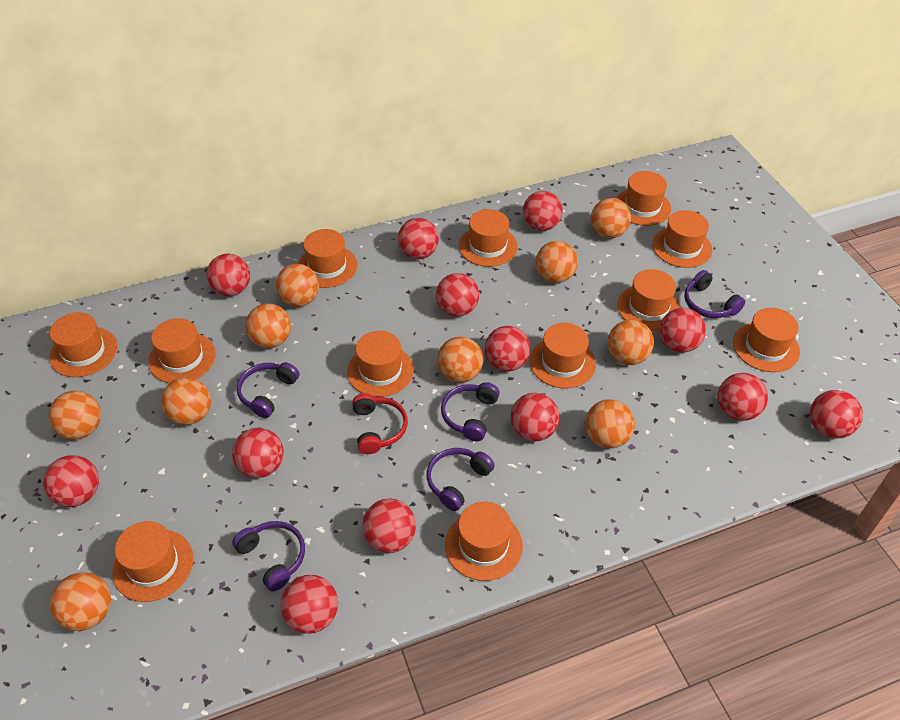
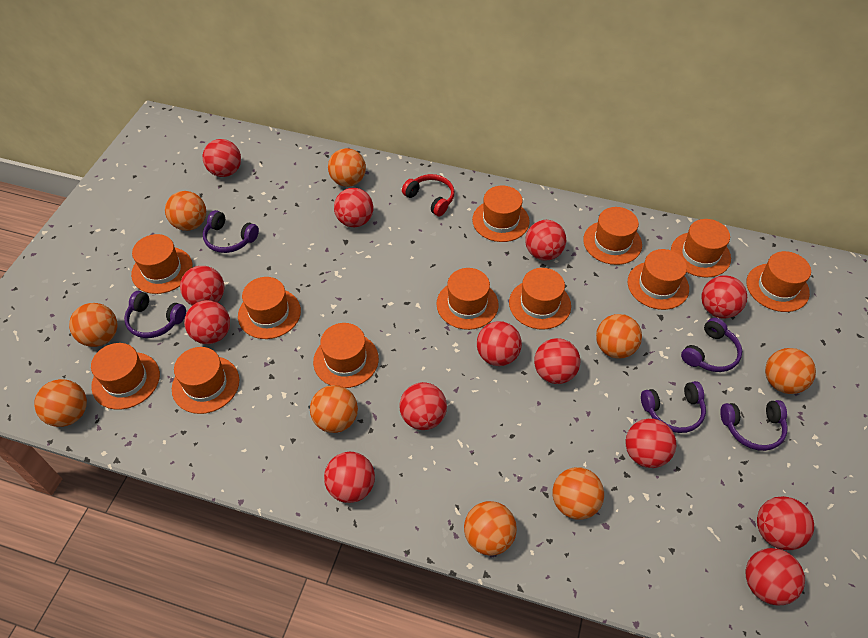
orange ball: [48,391,101,440] [50,572,111,631] [161,377,211,425] [245,303,291,348] [275,264,319,307] [437,336,483,383] [536,241,578,283] [585,399,635,448] [591,198,631,238] [608,320,654,365] = 10 -> [34,379,87,427] [69,303,118,347] [165,191,206,231] [310,385,358,433] [328,148,366,187] [464,501,517,556] [552,467,604,520] [596,314,642,358] [765,348,816,394] = 9

